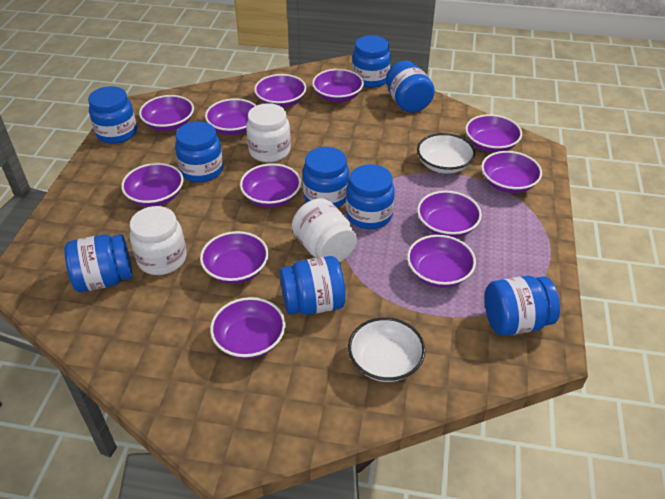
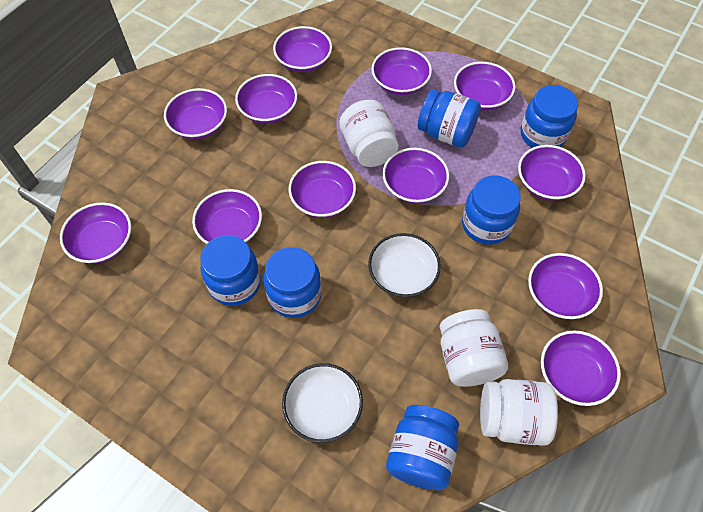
blue jar: [65,234,132,292] [88,86,137,144] [175,121,223,182] [280,256,346,315] [302,147,349,208] [346,164,395,229] [352,35,391,88] [386,61,435,113] [485,276,560,336] = 9 -> [200,235,261,306] [263,247,322,318] [386,405,459,491] [418,89,481,148] [462,175,521,245] [521,85,578,148] = 6

